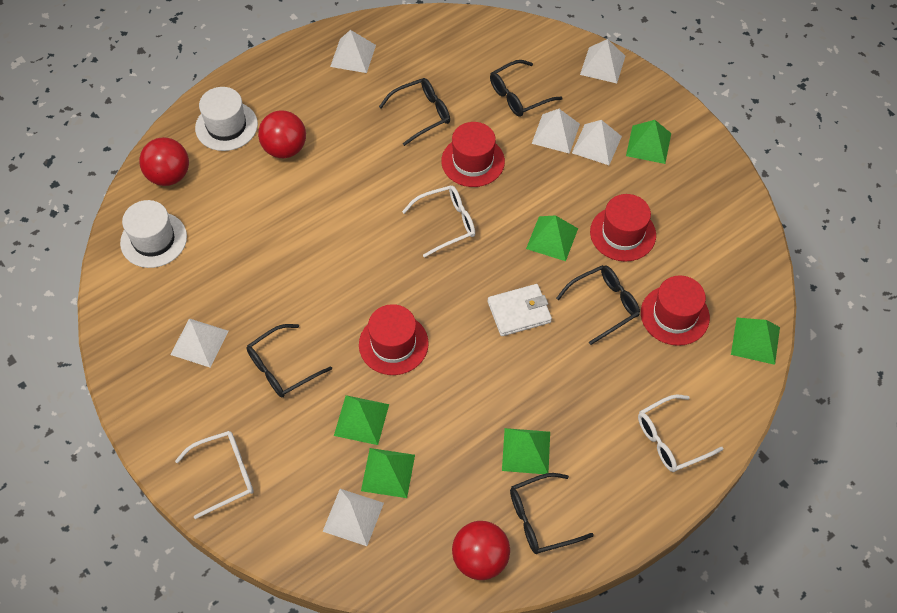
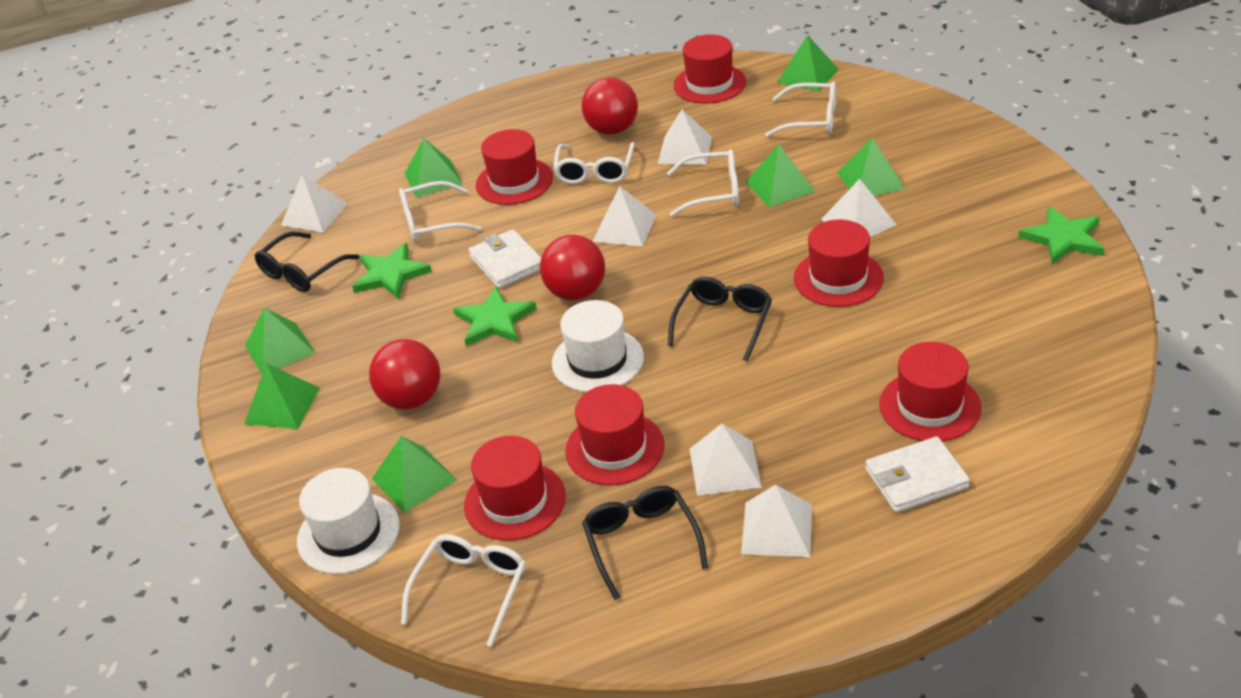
black glasses: [246,324,332,397] [379,78,450,146] [490,60,563,117] [510,473,594,554] [556,265,640,345] = 5 -> [255,232,360,292] [582,486,708,600] [668,277,772,362] = 3
green pyramid: [334,395,389,445] [361,448,415,498] [502,428,550,474] [526,215,578,261] [626,120,671,164] [731,318,780,365] = 6 -> [244,364,320,429] [245,307,315,374] [372,436,457,513] [405,138,463,198] [746,145,815,208] [777,35,839,92] [837,138,905,196] = 7
green star: none = 0 -> [352,243,432,299] [453,286,537,346] [1018,207,1104,264] = 3
red hat: [359,304,429,375] [441,122,505,187] [590,194,656,262] [641,276,710,346] = 4 -> [464,436,566,541] [476,129,553,205] [565,384,664,485] [673,34,746,103] [794,219,884,307] [879,342,981,441] = 6
white glasses: [175,431,254,519] [402,185,475,258] [638,395,723,472] = 3 -> [399,181,482,242] [401,534,526,647] [553,142,635,184] [667,149,739,217] [765,81,836,137] = 5
white wallet: [488,284,552,336] = 1 -> [468,229,541,289] [865,436,970,513] = 2

